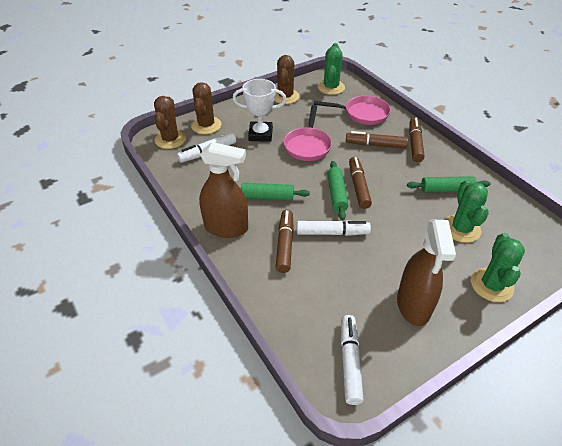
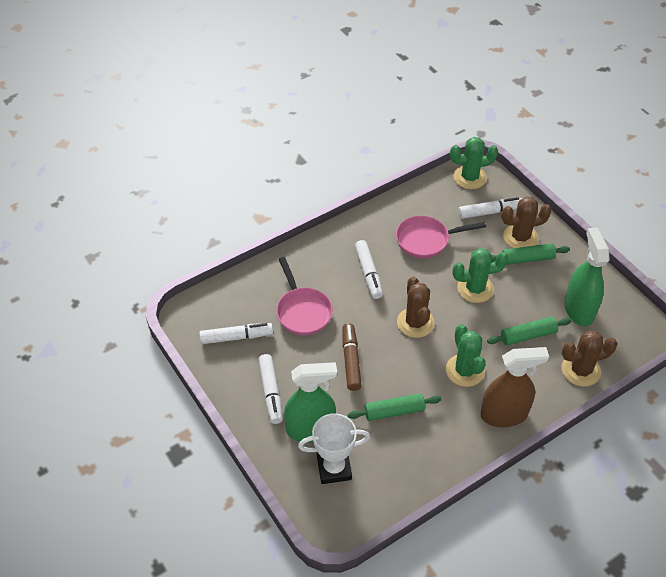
brown marker: [276,210,294,273] [346,131,408,149] [349,157,372,209] [409,118,425,162] = 4 -> [343,323,362,391] = 1
brown spray bottle: [199,142,248,238] [397,220,456,326] = 2 -> [481,347,549,427] = 1
green spray bottle: none = 0 -> [284,362,337,442] [564,227,610,326] = 2
white marker: [177,132,236,163] [297,220,371,236] [341,315,364,405] = 3 -> [199,323,273,344] [258,354,283,424] [355,240,383,299] [458,197,522,219] = 4

